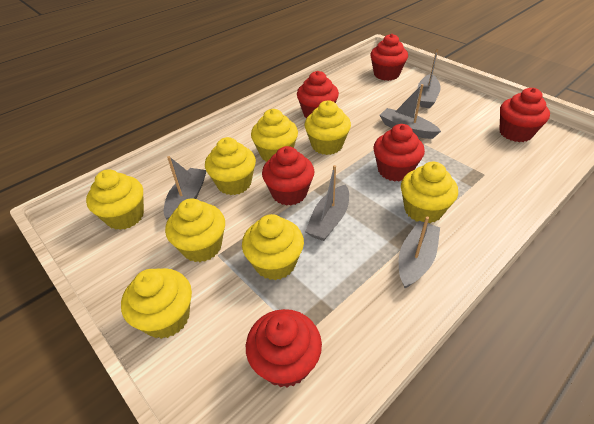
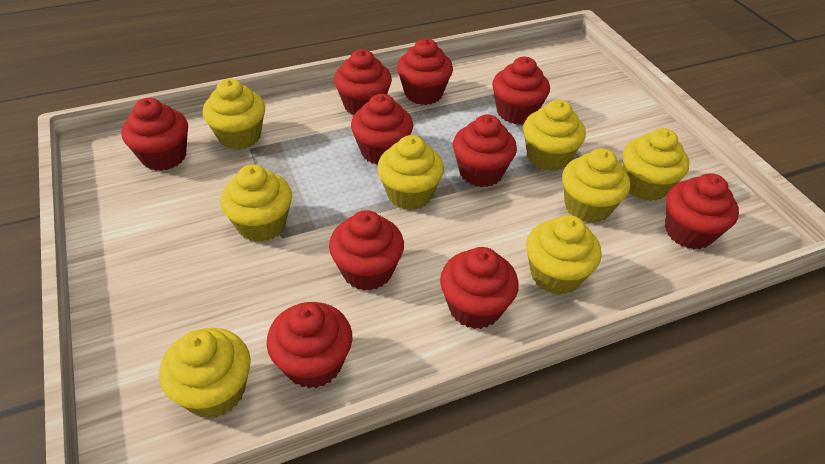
grey boat: [164,156,206,220] [305,165,349,241] [379,84,441,139] [399,216,440,288] [418,49,441,108] = 5 -> none = 0
red cupcake: [246,309,322,388] [262,146,314,206] [297,71,339,118] [370,34,408,81] [373,124,425,182] [499,88,550,142] = 6 -> [121,98,188,171] [267,302,352,388] [329,210,404,291] [334,49,392,115] [351,94,413,165] [397,38,453,105] [440,247,519,329] [453,114,517,187] [492,57,550,124] [665,173,739,249] = 10

